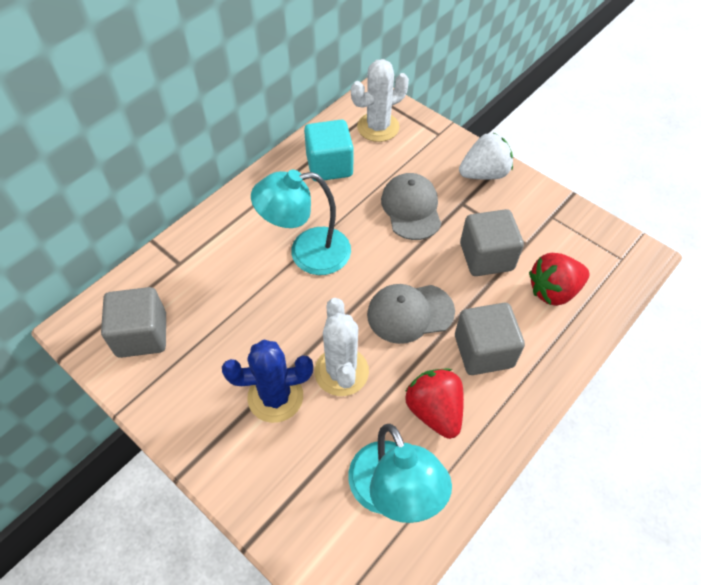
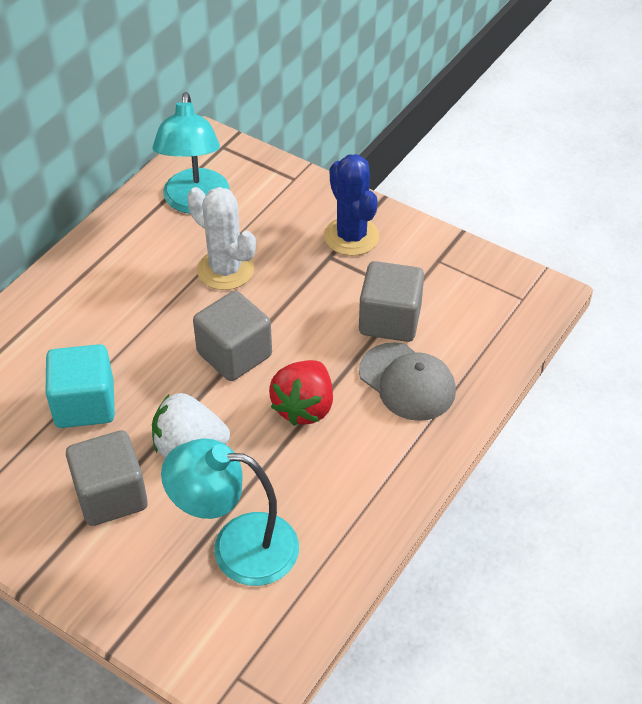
grey cap: [367,284,455,344] [381,173,441,240] = 2 -> [359,342,456,421] = 1
red strawberry: [405,368,464,439] [529,253,589,306] = 2 -> [269,360,333,426] = 1
white cactus: [314,298,369,396] [351,59,409,142] = 2 -> [187,187,256,290] = 1

